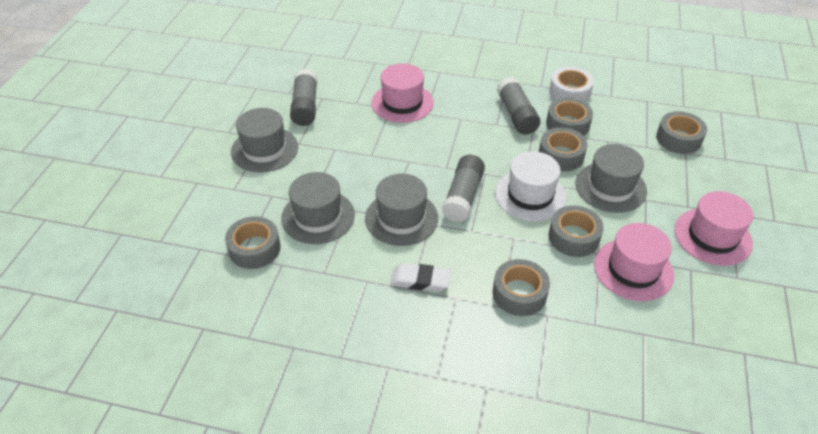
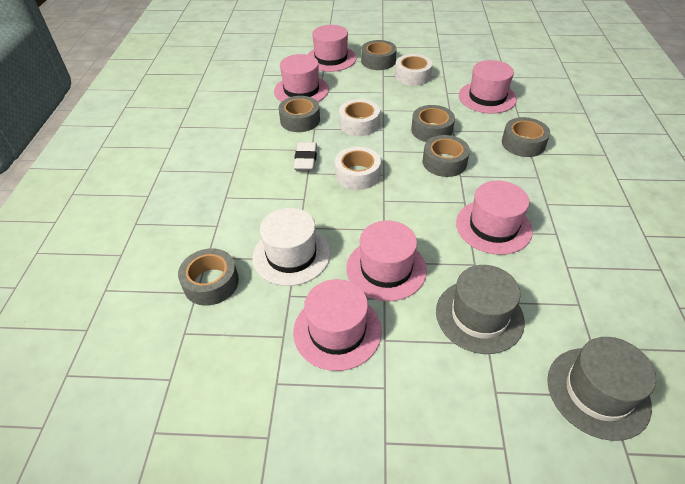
grey glue stick: [290,69,317,126] [442,155,485,222] [497,77,540,134] = 3 -> none = 0
grey hat: [231,108,298,172] [281,172,355,244] [365,174,438,246] [575,144,647,213] = 4 -> [436,265,525,354] [547,337,656,441] = 2
pink hat: [371,63,434,123] [594,223,674,301] [674,191,753,266] = 3 -> [274,54,329,102] [293,279,382,371] [307,25,357,72] [346,221,427,301] [456,181,533,255] [459,60,517,114] = 6
white tape: [549,67,594,103] = 1 -> [335,147,381,190] [339,99,380,136] [395,54,433,86] = 3

